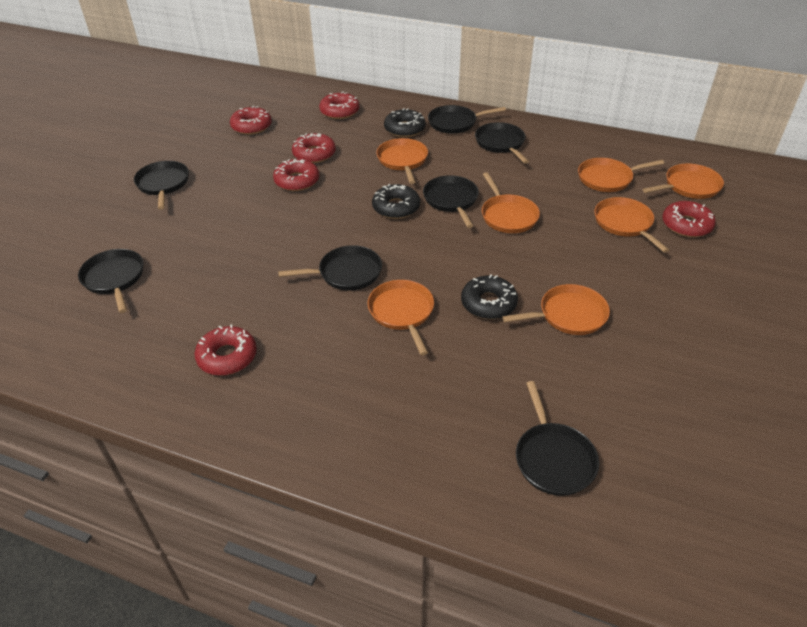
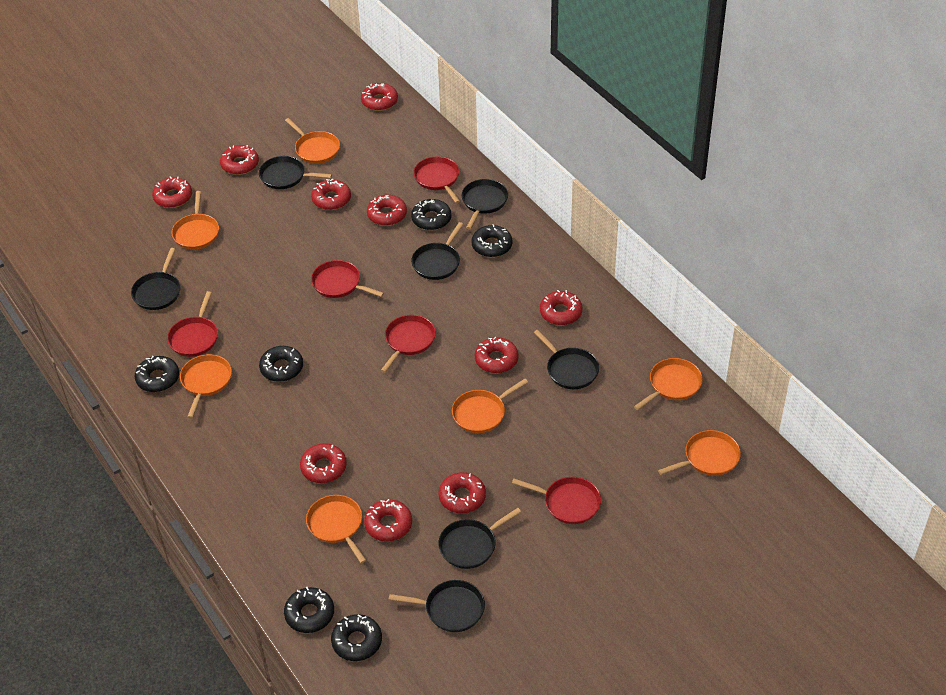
black donut: [372,184,420,219] [384,108,426,137] [461,275,518,319] = 3 -> [135,356,179,392] [259,346,303,382] [284,587,334,633] [331,614,382,661] [411,199,452,230] [471,224,513,257] = 6
red donut: [195,324,257,376] [230,106,272,135] [273,159,319,191] [292,133,336,163] [319,92,360,119] [662,201,716,237] = 6 -> [152,176,192,208] [220,145,259,175] [300,443,347,483] [311,179,351,210] [361,83,398,111] [364,499,412,541] [367,195,407,226] [438,472,486,513] [475,337,519,373] [540,290,583,325] = 10
red pan: none = 0 -> [167,291,218,357] [311,260,384,298] [380,315,436,373] [413,157,460,203] [512,477,601,524] = 5

